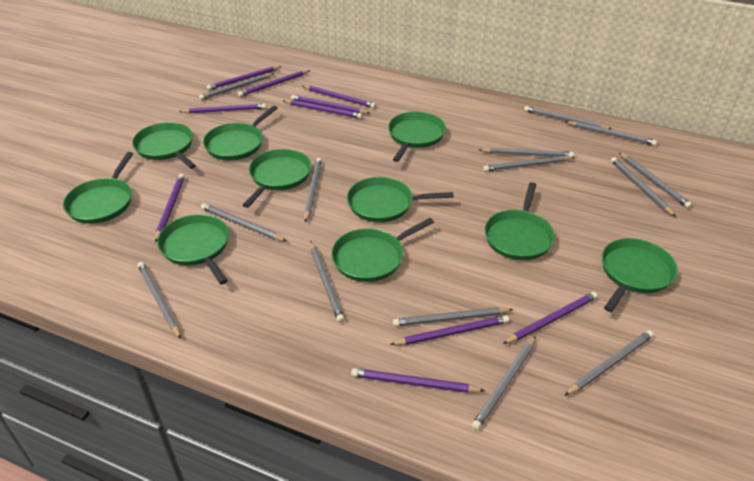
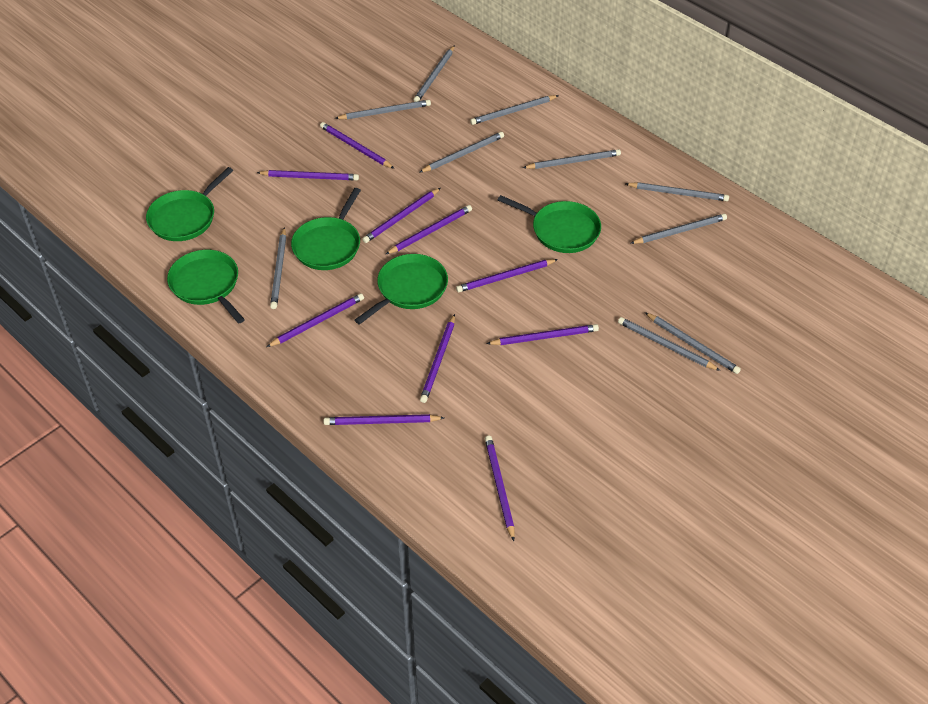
green pan: [63,152,133,224] [132,122,196,169] [157,214,229,284] [203,105,278,160] [243,149,311,208] [331,218,434,282] [347,177,454,222] [388,112,446,162] [484,182,555,260] [602,238,678,312] = 10 -> [146,167,233,241] [167,250,245,324] [291,188,361,270] [355,254,448,325] [498,195,601,253] = 5
grey pencil: [138,262,181,339] [199,74,273,100] [201,203,287,241] [304,158,322,222] [310,242,345,323] [393,307,513,327] [472,336,536,430] [479,148,574,157] [483,156,575,172] [524,106,612,129] [564,330,654,396] [566,121,657,146] [611,157,676,217] [619,153,692,208] = 14 -> [270,227,286,309] [335,100,431,119] [413,45,455,102] [419,132,504,173] [470,95,559,125] [523,149,621,169] [618,317,721,371] [625,182,729,201] [630,214,727,244] [645,312,741,374] = 10

